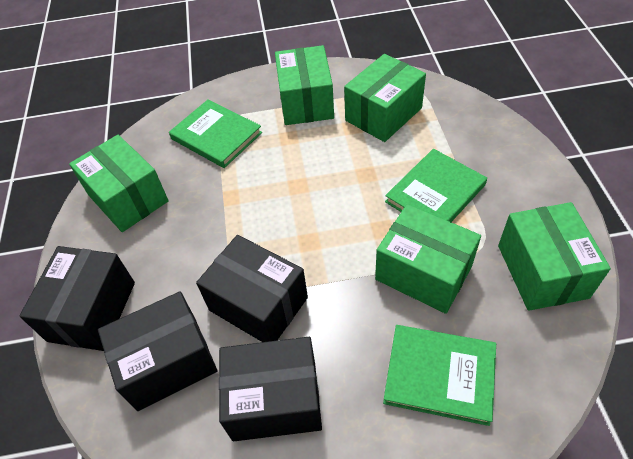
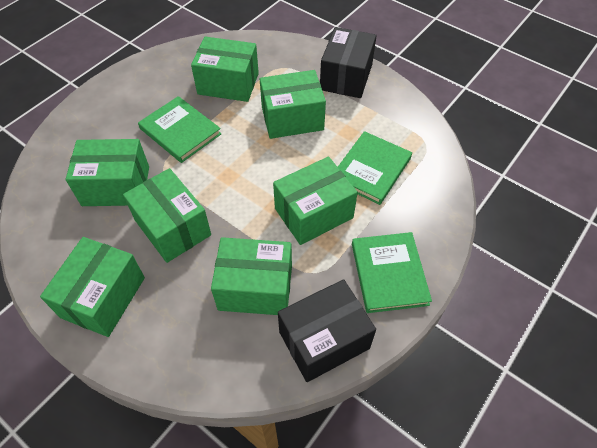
black box: [19,246,135,351] [98,291,217,411] [196,235,308,342] [219,337,322,441] = 4 -> [278,279,376,382] [320,27,377,98] = 2
green box: [69,135,169,232] [275,45,334,125] [344,54,426,142] [375,204,481,314] [498,202,611,311] = 5 -> [40,237,145,337] [65,139,149,206] [123,168,211,263] [191,37,259,102] [211,237,292,315] [260,70,326,139] [273,157,358,245] = 7

